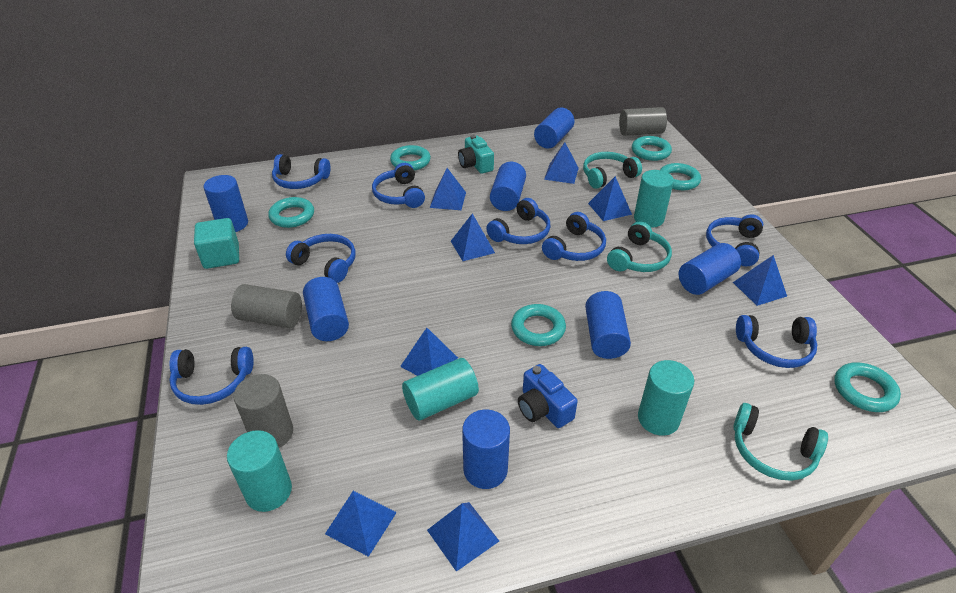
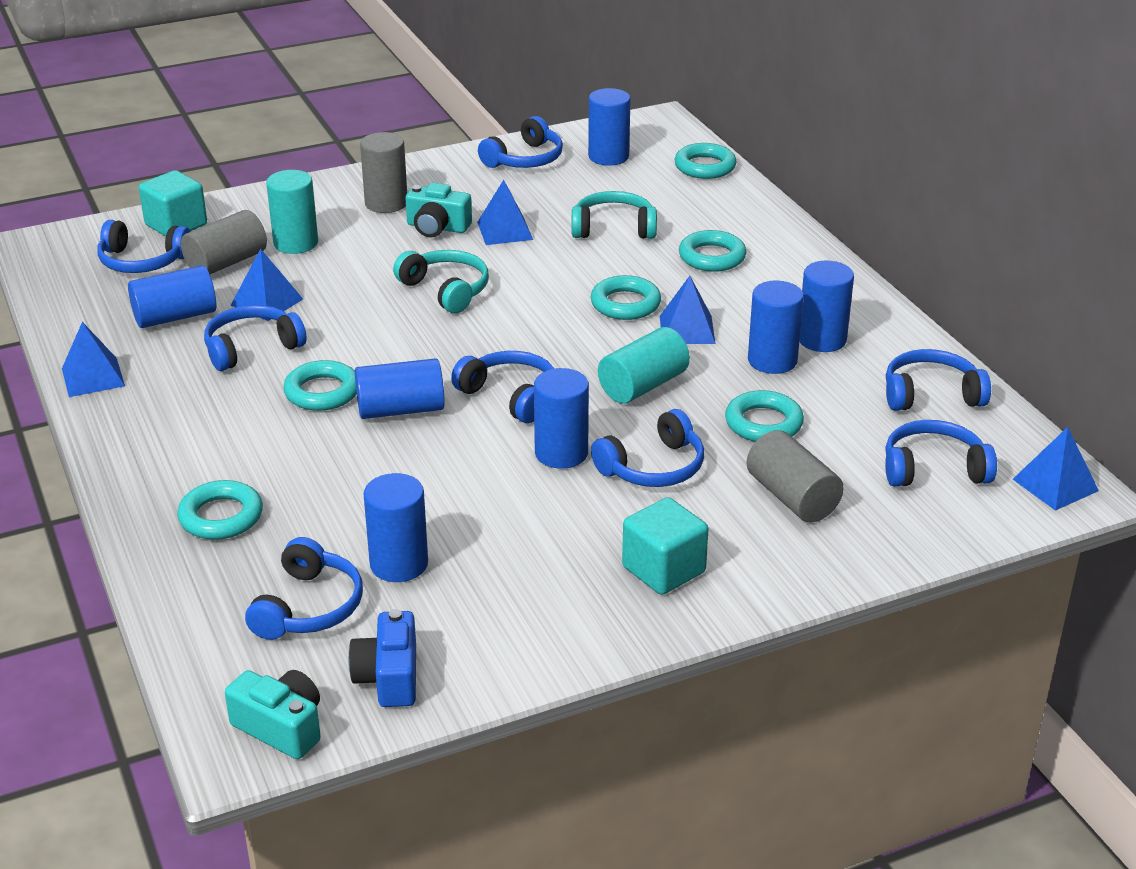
blue pyramid: [325,491,397,557] [400,328,458,376] [427,502,499,572] [430,168,466,210] [451,213,495,261] [544,142,579,184] [588,176,632,221] [733,255,787,306] = 8 -> [62,322,125,397] [231,249,303,321] [477,180,533,245] [660,276,715,344] [1013,427,1099,511] = 5
turquoise camera: [458,135,494,174] = 1 -> [225,670,321,759] [405,183,472,237] = 2
turquoise cube: [194,218,239,269] = 1 -> [139,170,207,236] [622,497,709,595] = 2
turquoise cylinder: [227,430,292,512] [402,358,479,421] [634,170,674,227] [638,360,694,436] = 4 -> [266,170,318,254] [598,327,690,404] = 2
turquoise headphones: [583,152,642,189] [607,221,672,272] [733,403,828,481] = 3 -> [393,250,489,313] [572,191,657,239] = 2

